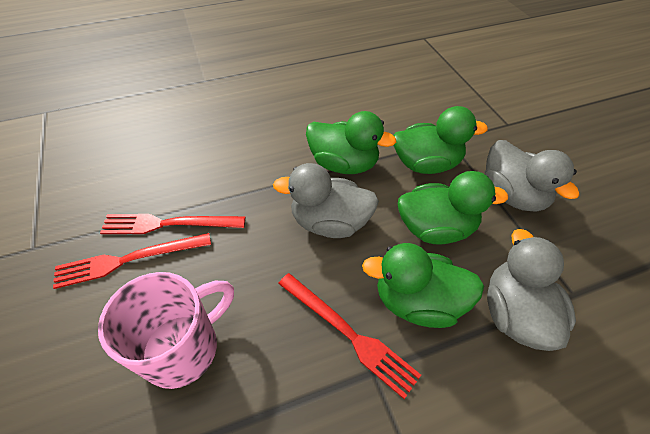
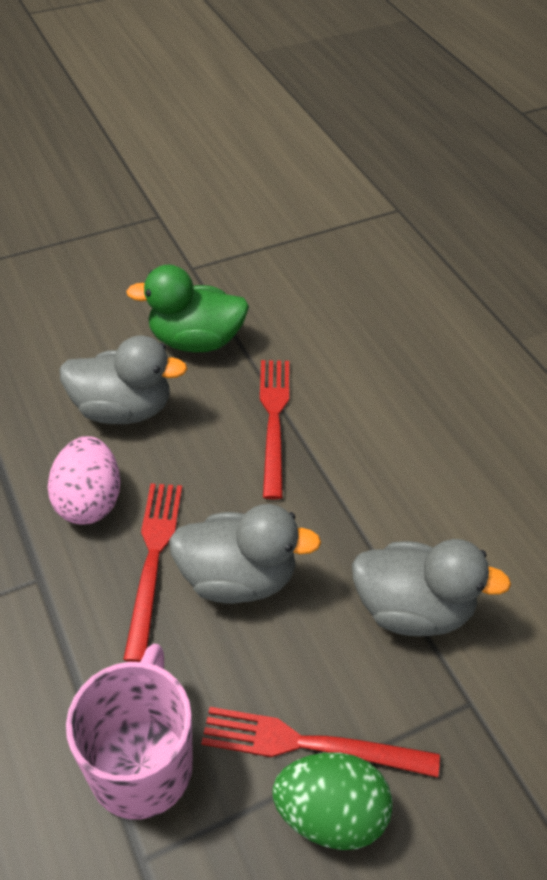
green duck: [306,111,396,174] [362,243,484,328] [393,106,488,174] [398,171,508,245] = 4 -> [126,265,249,353] = 1
green egg: none = 0 -> [273,752,393,850] = 1
pink egg: none = 0 -> [48,436,120,525] = 1

